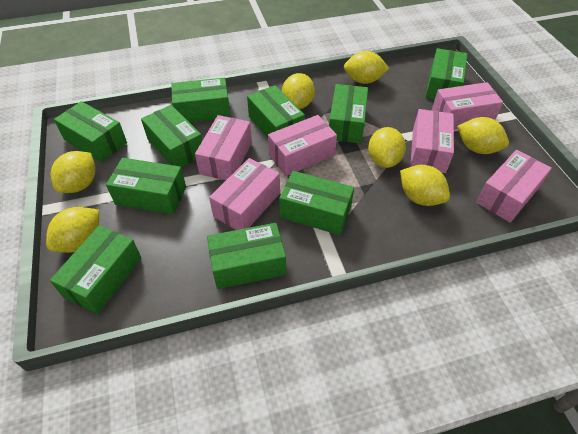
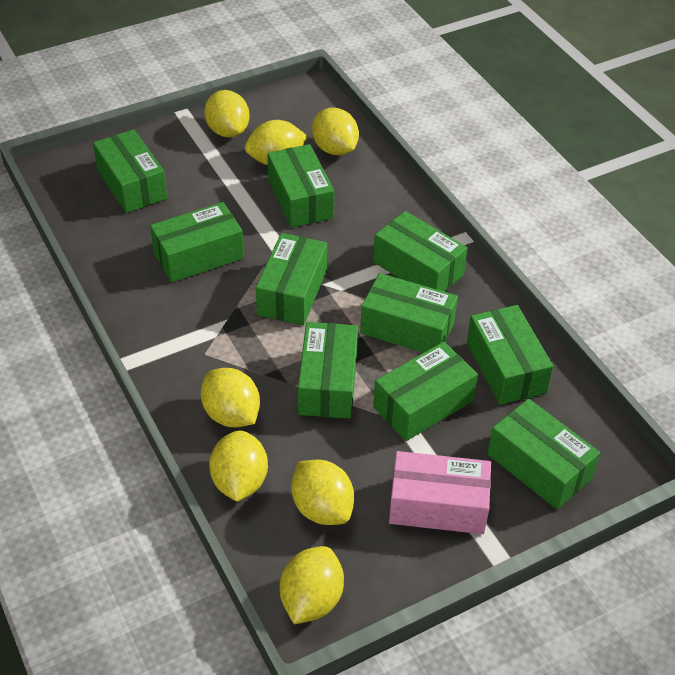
pink box: [195,115,252,180] [209,158,280,230] [268,115,337,176] [410,109,454,173] [432,82,503,129] [476,150,552,223] = 6 -> [389,451,491,534] = 1

